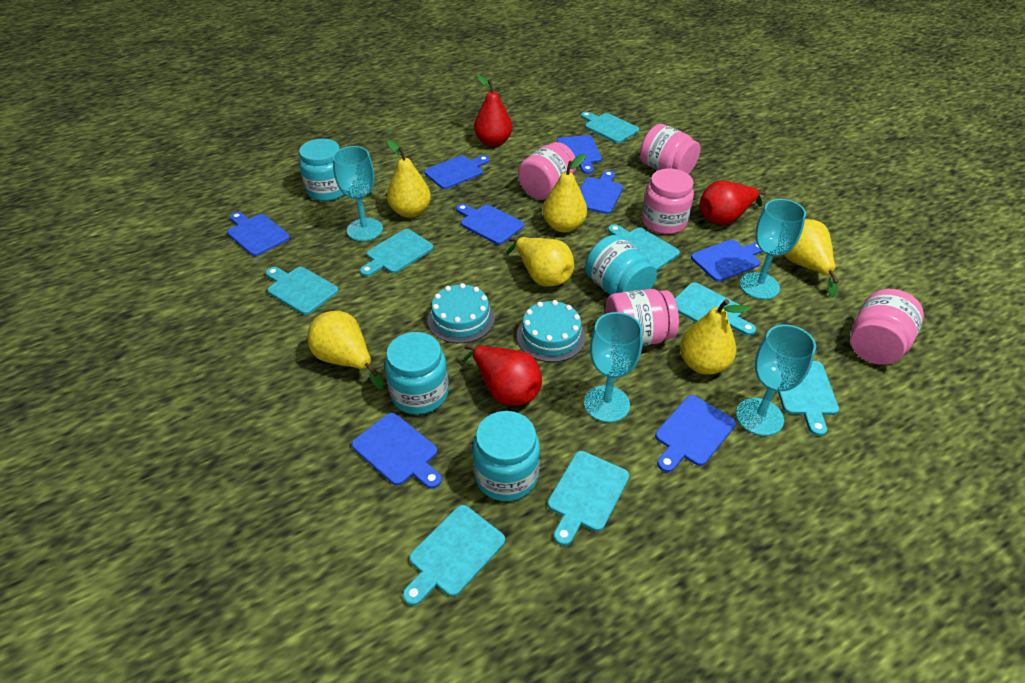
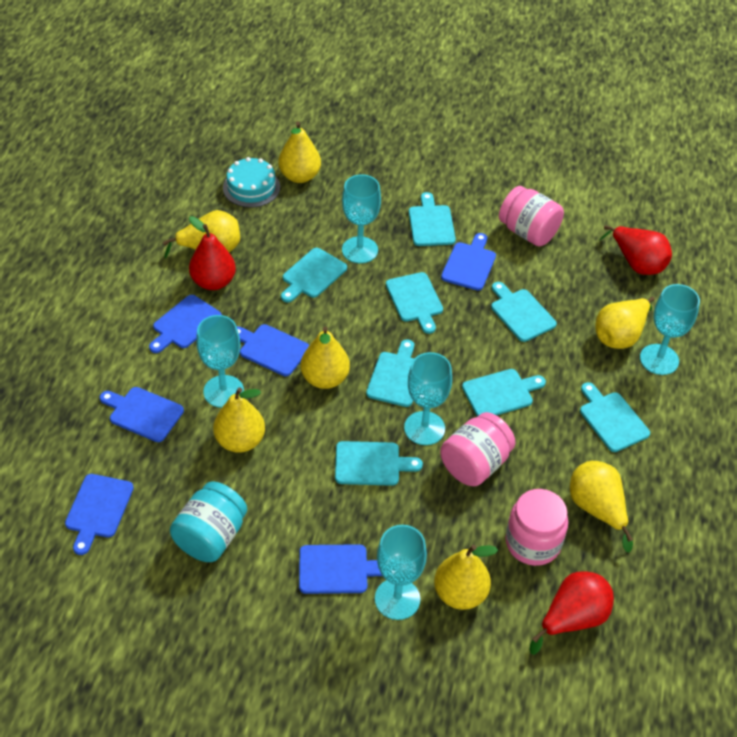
blue cutting board: [227,212,290,256] [352,413,442,489] [424,155,490,189] [456,204,524,245] [557,135,602,174] [580,170,623,214] [655,395,736,472] [691,239,763,282] = 8 -> [65,474,134,555] [100,387,184,442] [149,295,222,353] [237,324,309,376] [299,544,382,594] [441,233,496,291] = 6
pink jar: [518,142,576,200] [605,289,679,346] [640,124,700,174] [642,169,694,234] [851,289,924,365] = 5 -> [440,412,516,486] [499,186,564,246] [505,489,568,566] = 3
turquoise cake: [427,283,495,343] [517,300,586,362] = 2 -> [223,157,280,208] = 1
turquoise goblet: [333,146,383,241] [584,312,643,423] [736,325,816,436] [740,199,806,299] = 4 -> [196,315,244,408] [342,174,381,263] [375,525,427,620] [404,352,452,445] [640,284,700,375] = 5
turquoise jar: [299,139,344,201] [385,332,449,414] [472,411,540,501] [585,235,657,295] = 4 -> [170,481,247,562] = 1
yellow pear: [307,311,384,389] [387,140,431,218] [507,237,574,287] [543,154,587,233] [680,299,750,375] [784,219,839,298] = 6 -> [163,210,240,258] [213,387,265,453] [278,121,321,183] [301,327,350,389] [434,545,498,610] [570,461,633,553] [595,297,655,349] = 7

